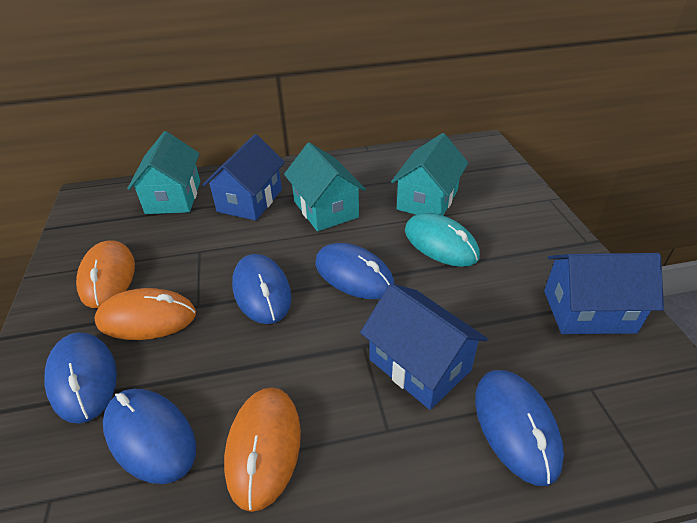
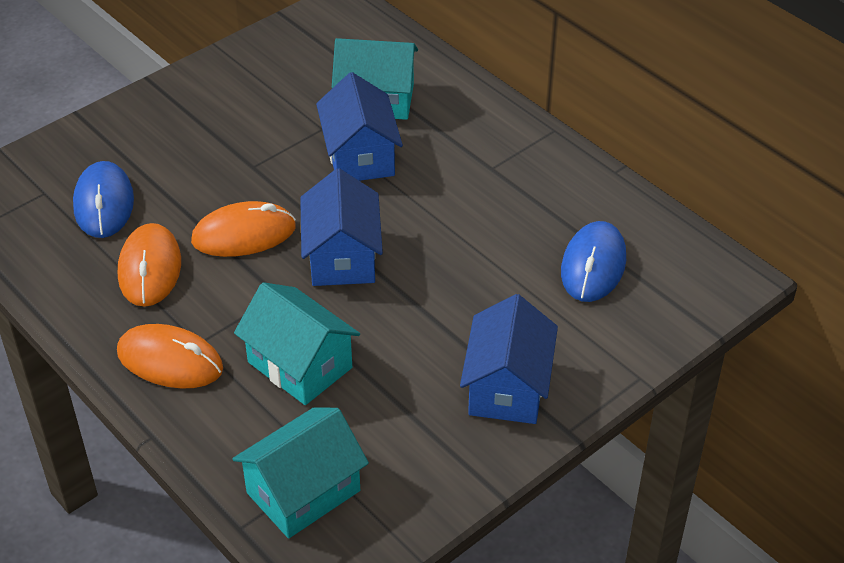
blue mouse: [44,332,117,424] [103,389,196,484] [232,254,292,324] [315,243,395,299] [475,370,564,486] = 5 -> [73,161,134,238] [561,221,626,302] = 2
turquoise mouse: [405,213,480,267] = 1 -> none = 0

